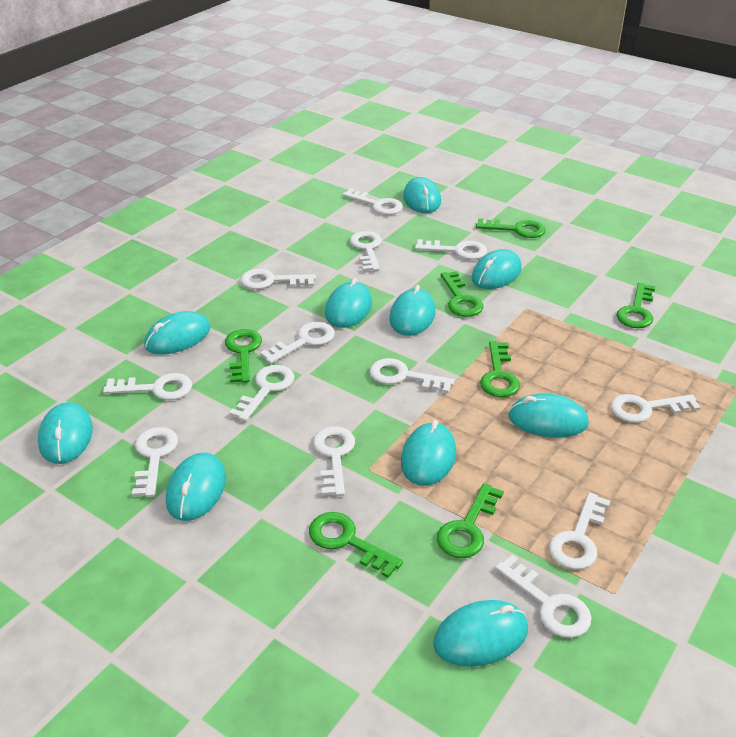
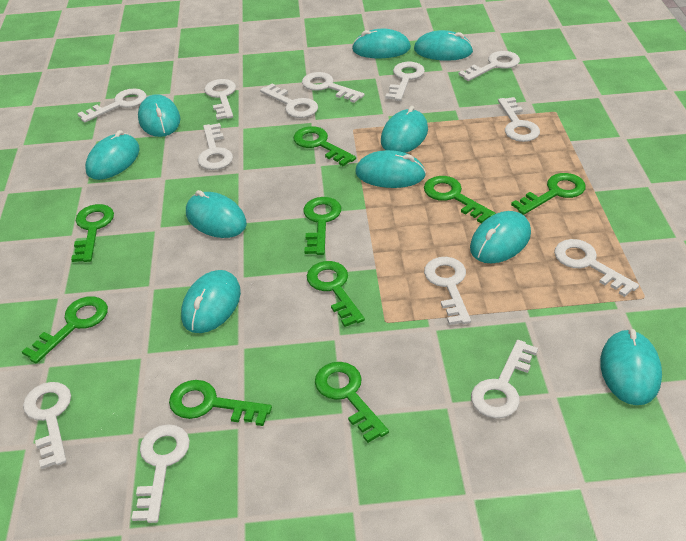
green key: [225,329,262,383] [309,512,403,578] [437,483,504,558] [441,271,484,317] [476,218,546,238] [480,341,520,397] [616,283,655,328] = 7 -> [22,296,108,364] [71,204,114,262] [169,380,272,426] [293,126,356,166] [303,197,341,255] [307,261,365,327] [315,362,389,443] [424,176,496,224] [511,173,586,215] = 9

